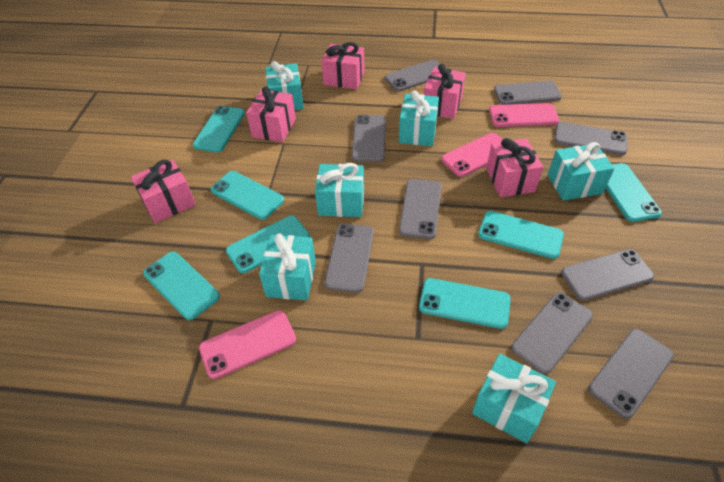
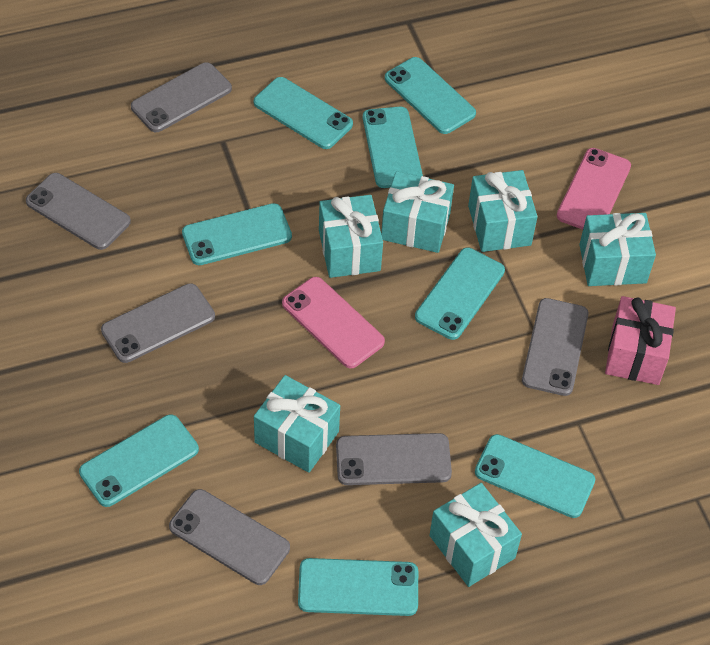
grey phone: [324,224,374,293] [352,115,386,162] [385,60,440,91] [399,179,441,239] [494,81,562,105] [511,292,593,374] [554,122,627,155] [561,249,654,301] [588,329,674,419] = 9 -> [26,173,131,250] [101,283,215,363] [131,62,232,132] [169,489,290,585] [336,433,452,485] [522,298,589,396] = 6
pink gift: [131,159,196,223] [246,86,296,142] [321,42,365,89] [423,64,466,119] [486,138,543,197] = 5 -> [605,296,676,385] = 1
pink phone: [199,310,296,379] [441,133,503,177] [489,103,559,127] = 3 -> [282,277,385,368] [557,148,631,230] = 2
turquoise phone: [143,252,220,320] [193,106,245,152] [211,171,284,220] [226,215,310,273] [419,278,511,329] [478,211,564,259] [606,163,662,222] = 7 -> [79,414,199,507] [182,203,292,265] [254,77,353,149] [298,558,418,616] [363,106,423,188] [385,57,476,134] [415,248,505,340] [475,434,595,518] = 8

